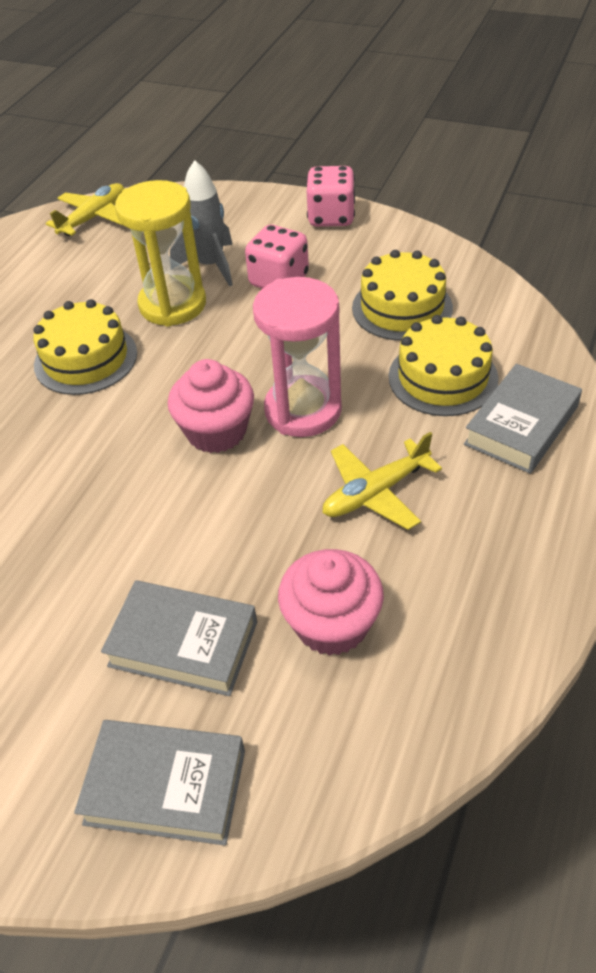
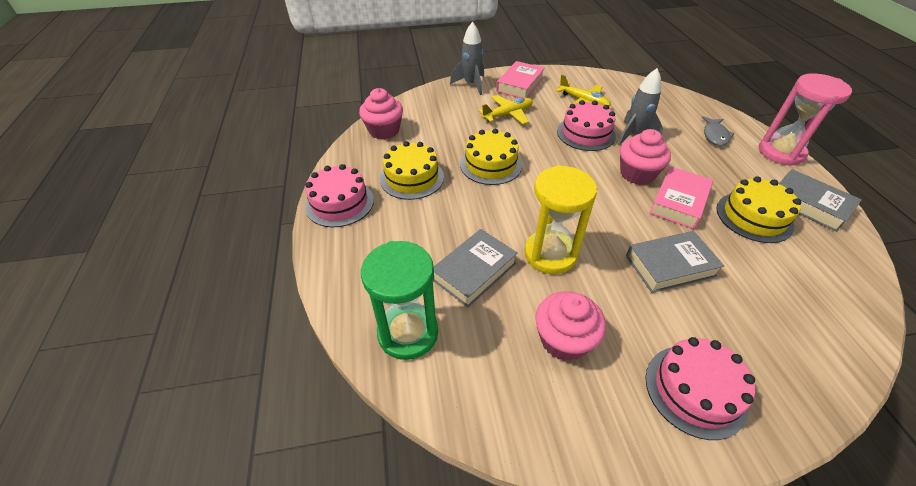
green hourglass: none = 0 -> [361,241,438,360] = 1
grey fish: none = 0 -> [702,116,735,146] = 1
grey rocket: [170,160,233,286] = 1 -> [450,22,484,95] [618,68,663,146] = 2
pink book: none = 0 -> [496,61,545,98] [650,166,713,229] = 2
pink cake: none = 0 -> [305,164,374,227] [557,100,616,151] [646,337,755,440] = 3
pink cupcake: [168,359,254,453] [278,549,384,656] = 2 -> [359,88,403,139] [535,291,606,361] [620,129,671,185] = 3
pink dice: [245,225,309,289] [307,166,355,227] = 2 -> none = 0

